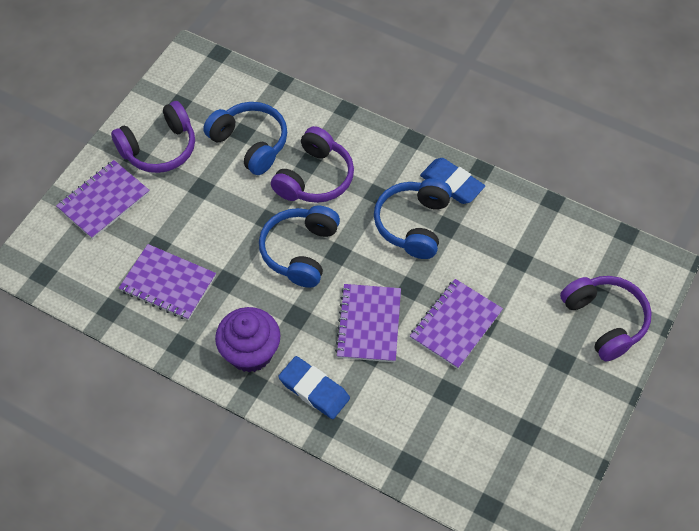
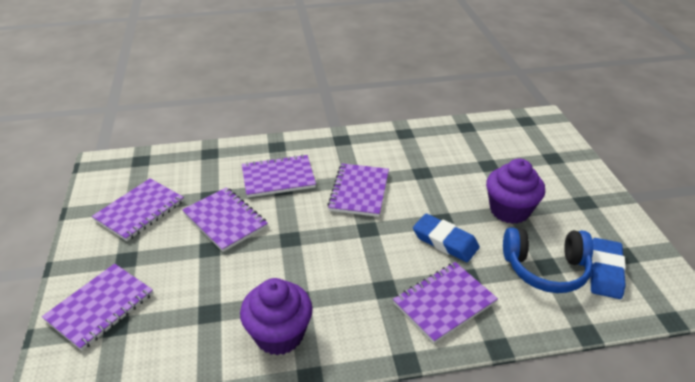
blue headphones: [203,102,287,175] [259,206,340,288] [374,178,452,259] = 3 -> [503,227,593,293] = 1
purple cupcake: [215,307,281,373] = 1 -> [240,278,313,355] [486,159,545,224] = 2
purple headphones: [111,101,195,173] [271,126,354,203] [560,276,652,362] = 3 -> none = 0
purple notebook: [56,160,150,239] [119,244,216,320] [335,284,401,362] [410,279,503,369] = 4 -> [42,264,153,351] [92,178,184,241] [182,187,268,252] [242,155,316,198] [327,163,389,217] [393,262,498,344] = 6

